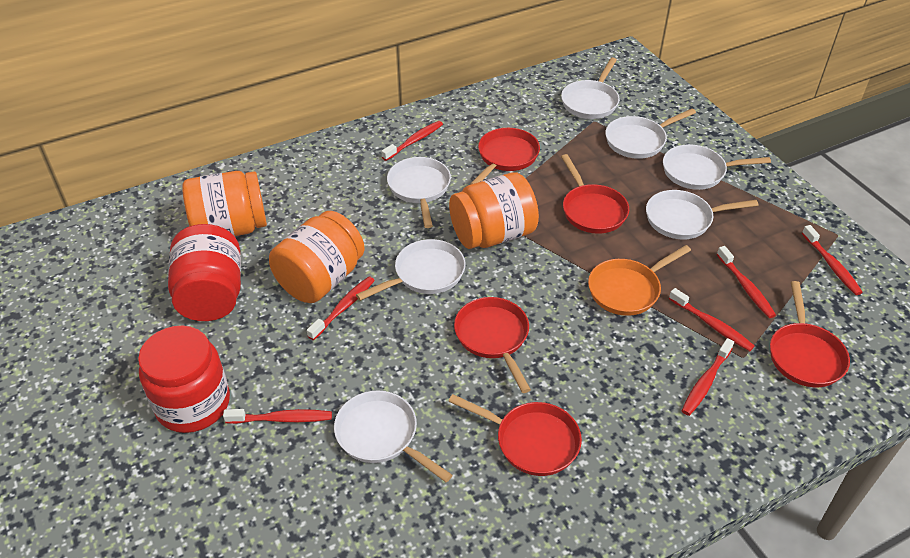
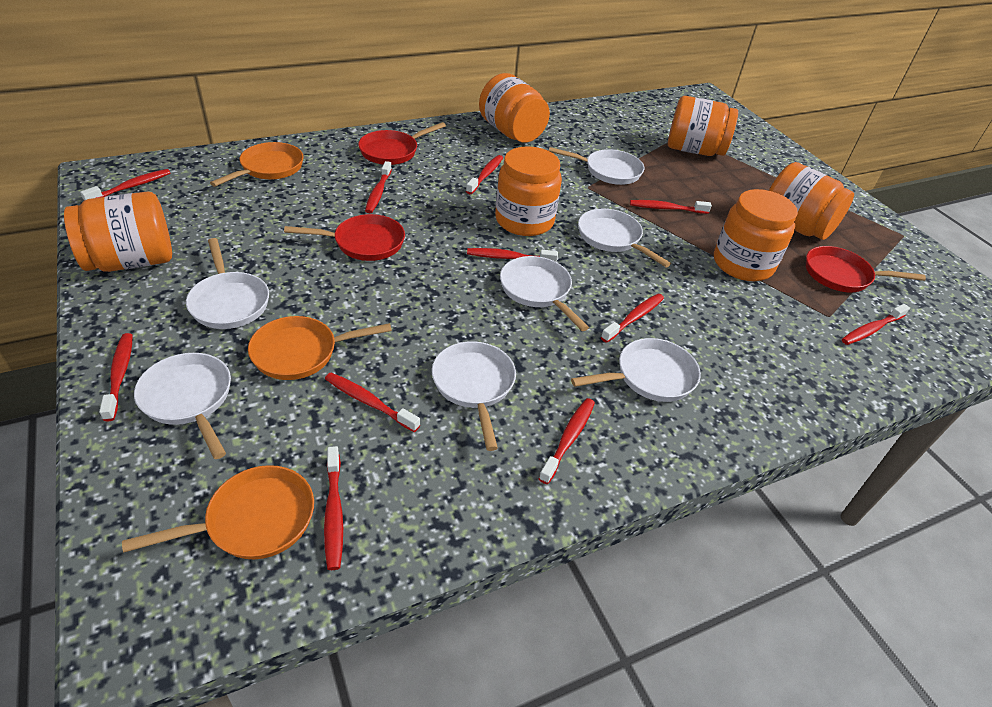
orange jar: [182,171,267,236] [269,211,365,303] [449,172,539,249] = 3 -> [64,192,172,272] [479,73,550,143] [495,146,562,236] [668,96,738,156] [714,189,798,281] [769,162,854,240] = 6
orange pan: [588,245,691,316] = 1 -> [122,465,314,559] [210,142,303,187] [248,316,392,380] = 3
red jar: [138,326,230,433] [168,224,241,321] = 2 -> none = 0
red pan: [448,394,582,476] [454,297,531,393] [470,128,540,185] [561,154,629,234] [770,281,850,387] = 5 -> [284,214,405,261] [358,122,446,165] [806,246,926,293] = 3
red toothbrush: [223,409,332,424] [307,276,375,340] [381,121,443,161] [669,288,754,351] [682,338,734,416] [717,246,776,318] [802,225,863,295] = 7 -> [80,169,171,200] [99,333,133,421] [324,446,343,570] [325,373,420,432] [365,161,392,213] [466,155,503,194] [467,248,558,262] [539,398,595,484] [601,294,664,343] [630,200,712,214] [842,304,910,345] = 11

